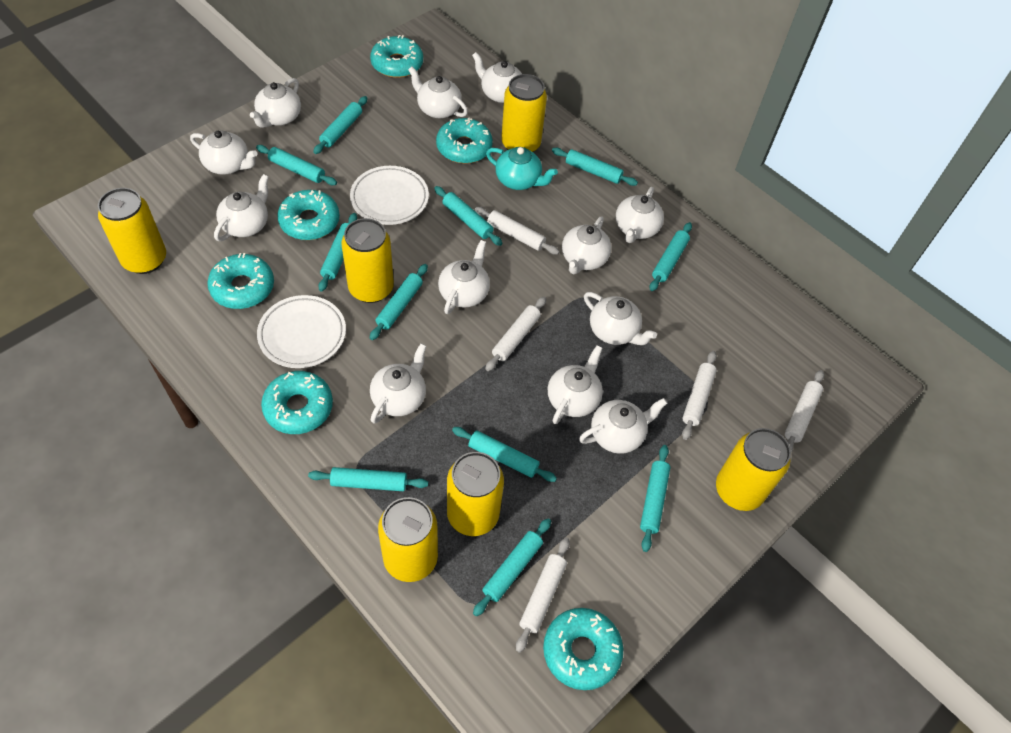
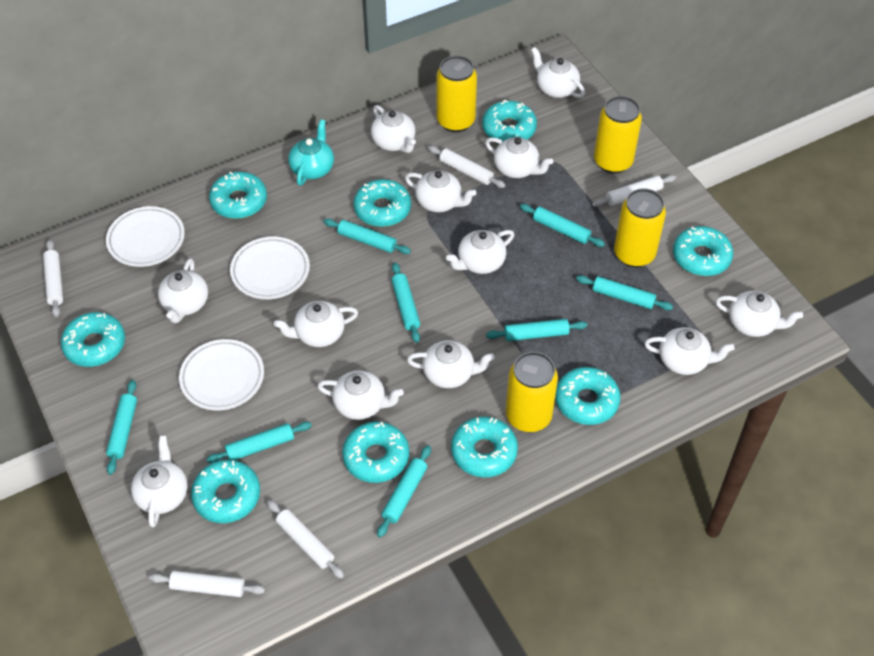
turquoise donut: [207,253,274,309] [261,371,333,434] [277,190,340,240] [370,35,423,78] [436,118,493,164] [543,608,623,690] = 6 -> [61,312,125,367] [191,460,260,523] [209,172,267,219] [342,422,409,483] [353,179,411,227] [451,416,518,477] [482,100,537,142] [555,367,621,425] [673,226,733,276] = 9
turquoise rolling pin: [256,145,337,185] [308,467,428,491] [313,96,367,154] [318,213,357,291] [370,264,428,340] [434,186,502,246] [452,427,557,482] [473,519,551,617] [552,148,638,186] [640,445,671,552] [650,222,692,291] = 11 -> [106,380,137,475] [207,422,312,463] [323,219,411,254] [377,445,431,538] [391,263,420,343] [486,319,587,341] [520,204,605,247] [576,275,673,310] = 8
white plate: [257,295,346,368] [350,166,429,225] = 2 -> [106,206,185,267] [179,339,264,410] [230,237,310,299] = 3
yellow can: [98,188,166,274] [341,218,394,303] [378,497,438,582] [447,452,504,536] [501,74,547,152] [716,428,791,511] = 6 -> [436,56,477,132] [506,352,558,432] [594,96,642,174] [614,189,666,267] = 4

